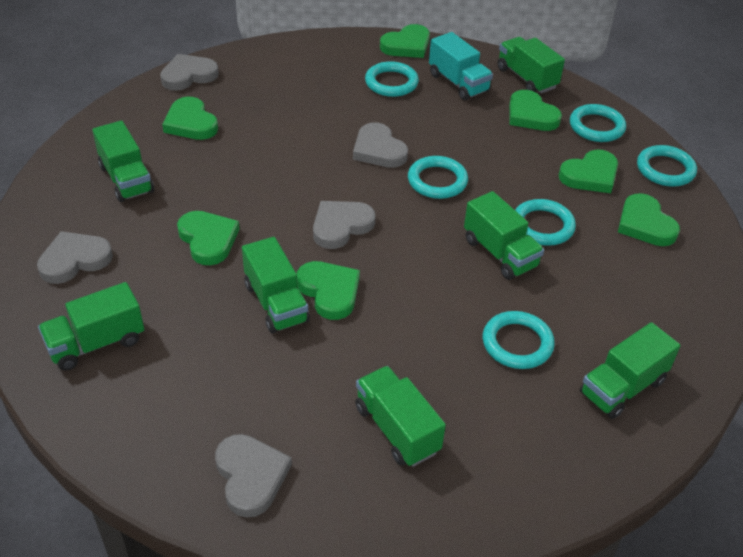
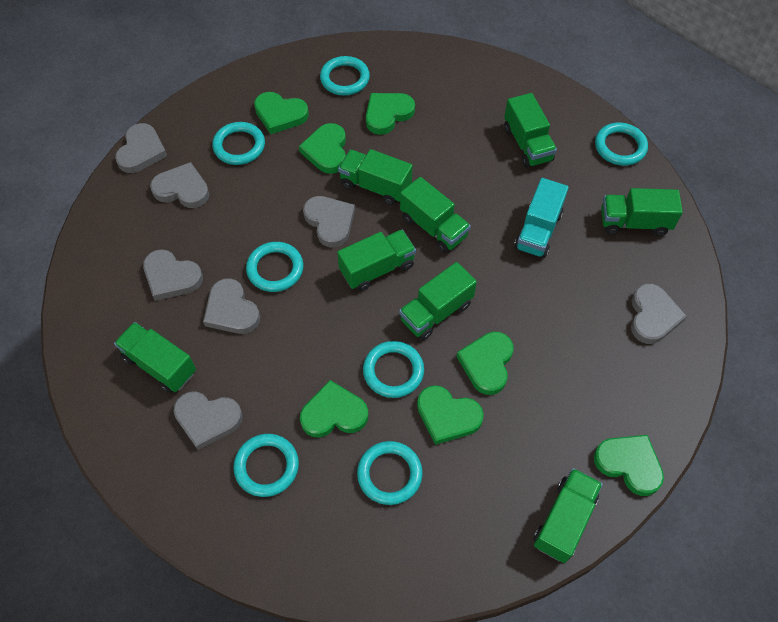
green truck: [38,282,144,371] [92,121,154,202] [242,237,310,333] [355,366,446,467] [464,191,544,280] [497,37,565,93] [580,322,680,419] = 7 -> [114,322,196,393] [337,229,416,291] [338,149,413,205] [399,262,477,340] [400,177,471,253] [504,93,557,168] [534,468,603,563] [601,188,683,236] = 8
grey heart: [37,231,113,284] [160,54,219,91] [215,434,292,518] [313,201,376,249] [353,122,408,168] = 5 -> [115,123,167,173] [143,249,203,301] [150,162,209,208] [173,392,243,450] [203,278,260,334] [303,196,355,248] [631,284,687,344] = 7
turquoise ring: [365,61,419,97] [408,156,468,199] [483,311,555,369] [515,199,576,246] [570,104,626,142] [637,145,697,187] = 6 -> [212,122,265,165] [233,434,299,497] [246,242,303,292] [320,56,370,96] [357,441,423,505] [363,341,424,398] [595,122,648,166] = 7

